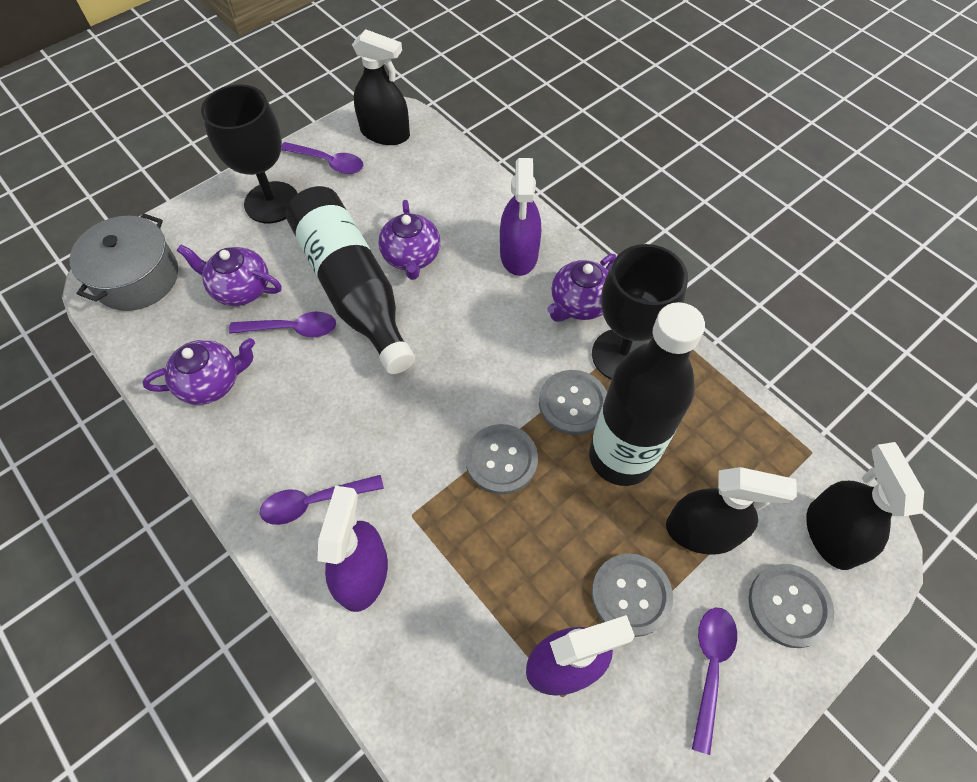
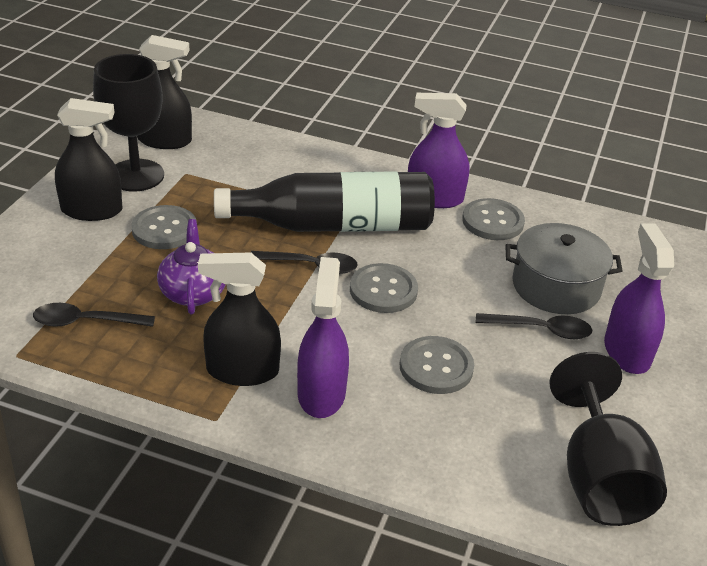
black bottle: [286,186,415,374] [589,302,705,486] = 2 -> [214,172,435,232] = 1
black spoon: none = 0 -> [33,303,155,327] [251,251,358,274] [476,313,592,339] = 3
purple spoon: [229,312,336,337] [260,475,384,525] [281,142,364,174] [692,608,737,755] = 4 -> none = 0
purple teapot: [142,338,255,405] [177,244,282,306] [379,200,440,280] [547,254,617,322] = 4 -> [157,219,226,314] = 1

